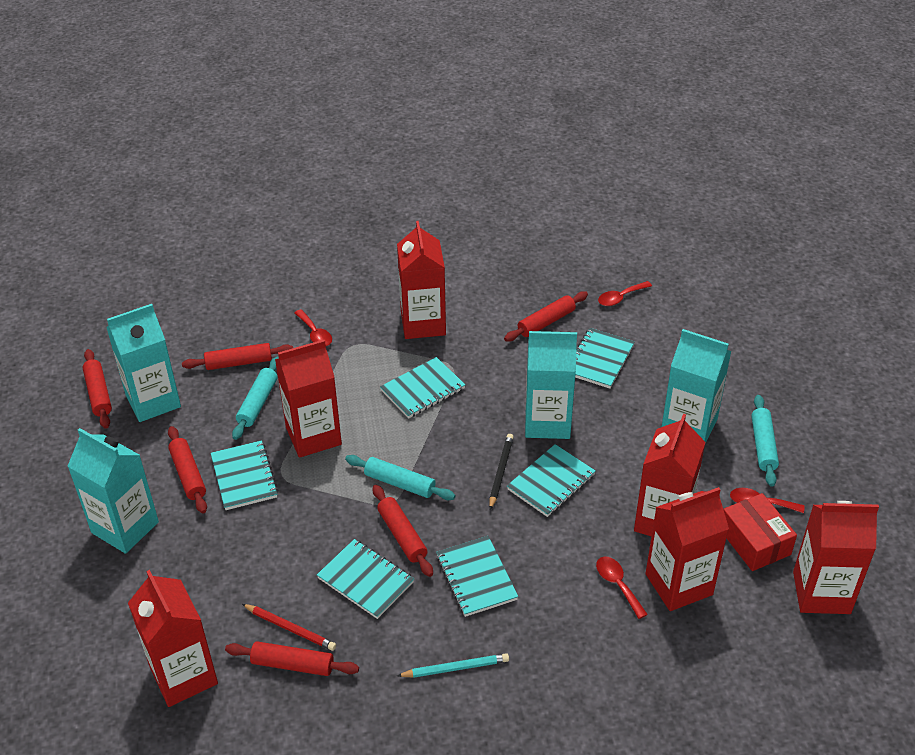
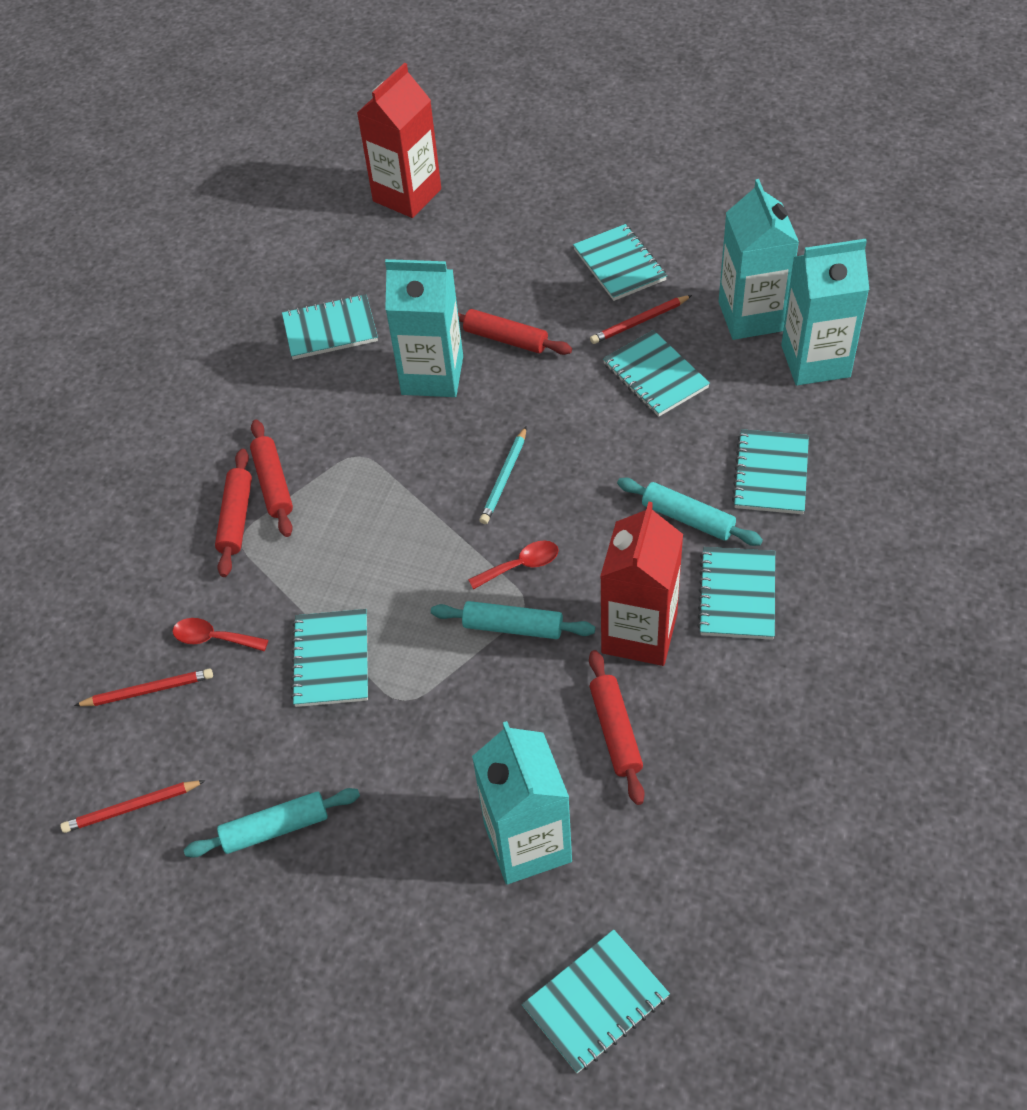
black pencil: [489,434,514,510] = 1 -> none = 0
red box: [723,493,797,571] = 1 -> none = 0
red carton: [128,570,218,707] [275,340,342,458] [397,221,446,339] [634,414,706,536] [645,487,729,611] [793,501,879,614] = 6 -> [357,63,441,218] [600,501,683,666] = 2
red pencil: [242,604,336,651] = 1 -> [60,780,206,833] [74,669,213,706] [590,295,692,344] = 3
red rolling pin: [83,349,112,429] [168,426,207,514] [182,343,293,370] [225,641,359,676] [373,485,433,577] [504,291,588,342] = 6 -> [215,449,252,577] [250,420,293,537] [458,309,572,355] [589,650,645,805] = 4
red spoon: [295,309,332,346] [596,556,648,619] [598,281,652,306] [730,488,804,513] = 4 -> [173,618,268,651] [468,540,559,590] = 2
turquoise notebook: [211,440,278,510] [317,539,414,619] [380,357,466,418] [436,536,518,617] [507,444,596,517] [575,328,635,389] = 6 -> [282,294,378,360] [291,609,368,707] [522,929,670,1073] [573,224,667,301] [603,330,710,417] [697,547,775,640] [732,429,809,514] = 7

